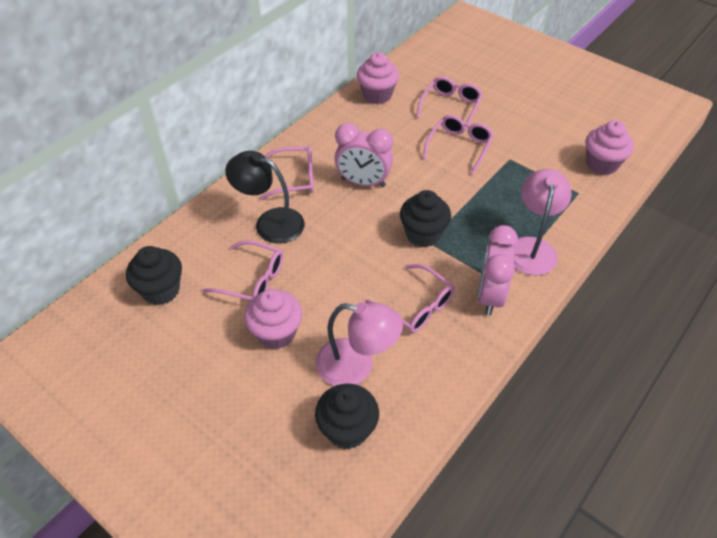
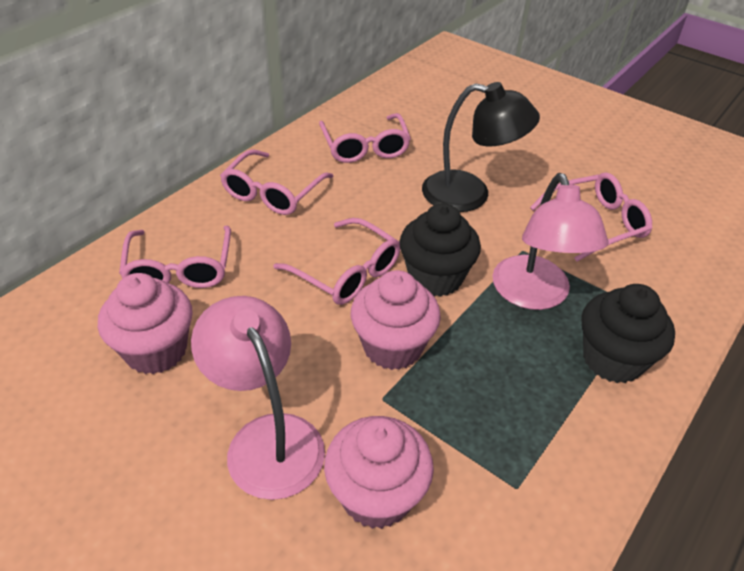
black cupcake: [126,246,182,305] [315,384,379,449] [400,190,451,247] = 3 -> [399,203,481,297] [581,284,675,383] = 2
pink clock: [335,123,393,187] [478,225,518,316] = 2 -> none = 0

